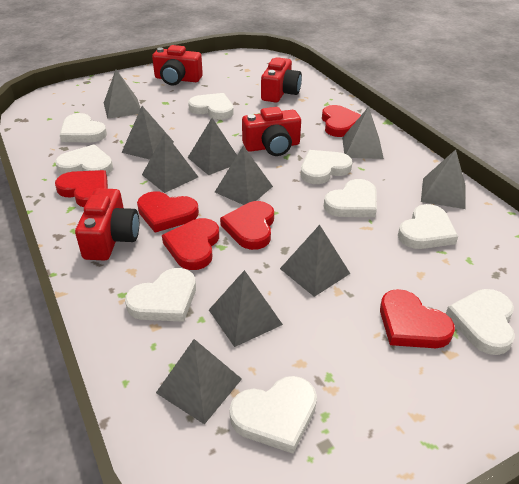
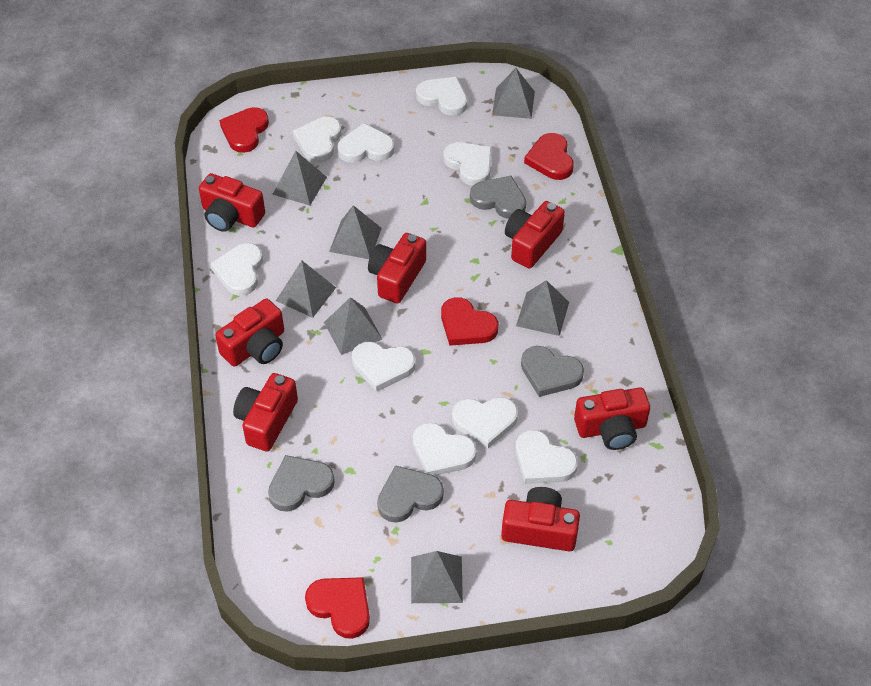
grey heart: none = 0 -> [268,455,335,512] [377,465,444,523] [470,176,526,219] [521,346,584,397] = 4
grey pyramid: [104,69,141,119] [121,106,174,160] [142,133,198,193] [156,339,242,424] [188,118,237,175] [209,270,283,347] [215,146,273,205] [280,225,350,297] [342,106,384,159] [421,149,465,209] = 10 -> [272,151,327,206] [276,261,336,318] [324,297,382,355] [329,205,382,259] [411,551,463,603] [492,68,535,119] [516,280,569,336] = 7
red camera: [75,188,139,261] [152,45,203,85] [242,107,301,156] [261,57,302,103] = 4 -> [199,173,265,232] [215,298,284,367] [233,373,298,452] [368,233,426,304] [501,487,580,551] [505,201,565,269] [574,387,650,450] = 7
red heart: [55,170,108,207] [137,191,199,233] [162,218,219,270] [220,201,274,250] [322,105,361,137] [380,289,455,348] = 6 -> [219,107,269,153] [305,577,370,639] [441,297,498,346] [524,133,574,180] = 4

